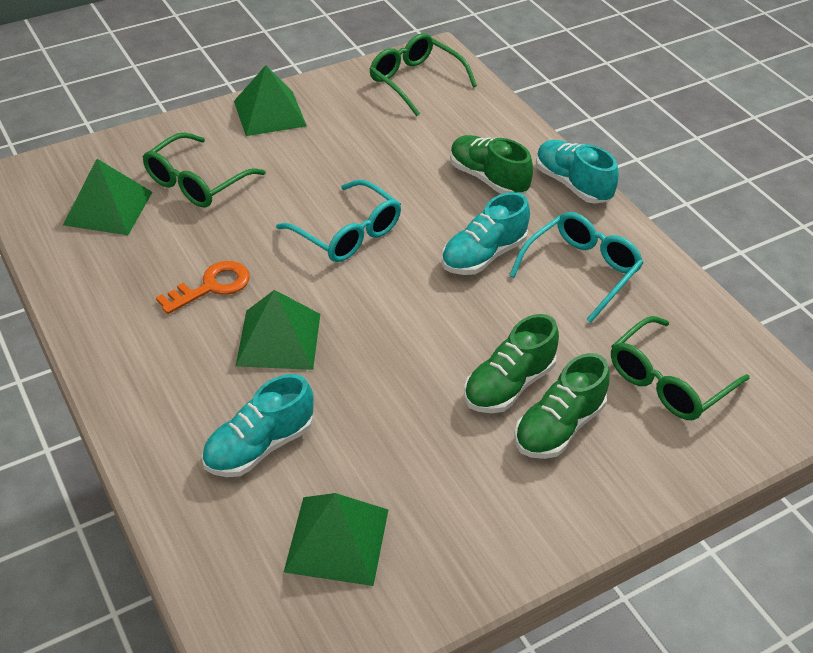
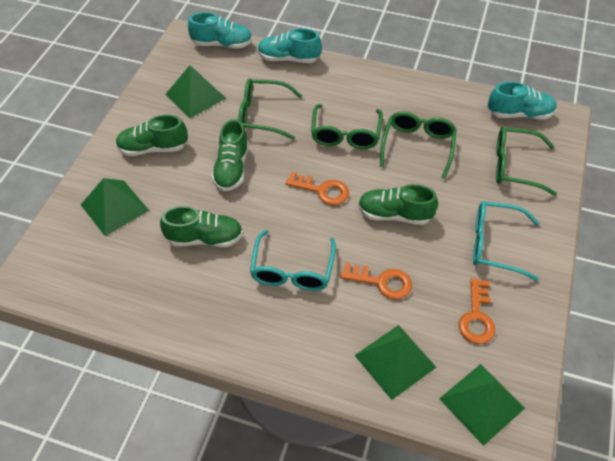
green glasses: [143,133,266,208] [370,33,477,116] [611,316,750,420] = 3 -> [238,79,302,140] [311,104,383,149] [380,111,457,179] [496,127,557,196] = 4
green shoe: [450,135,533,194] [464,314,559,413] [514,353,610,459] = 3 -> [116,115,188,156] [160,206,243,247] [211,119,249,191] [358,184,438,225] = 4
orange key: [156,261,250,314] = 1 -> [286,172,349,205] [341,263,412,299] [459,278,495,344] = 3

